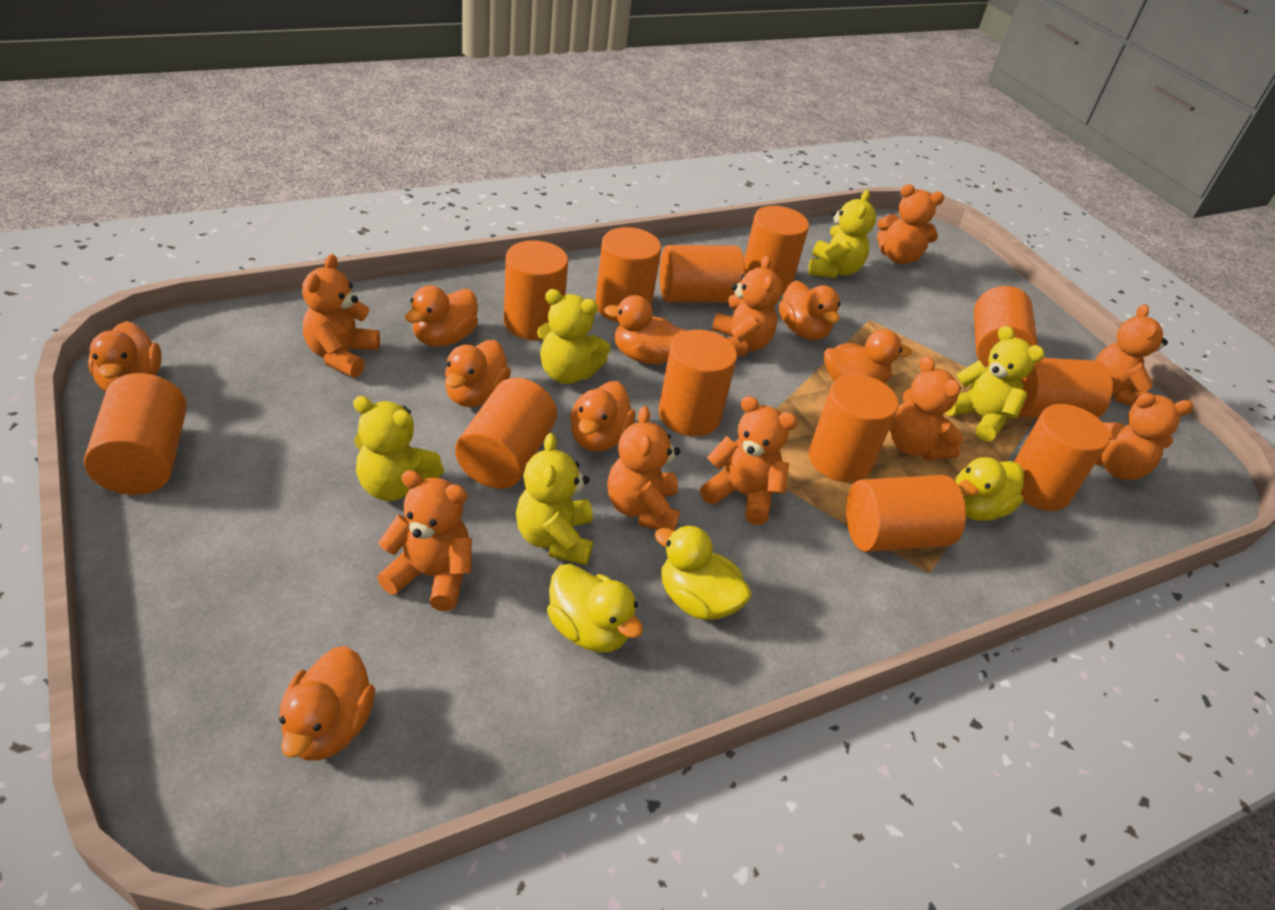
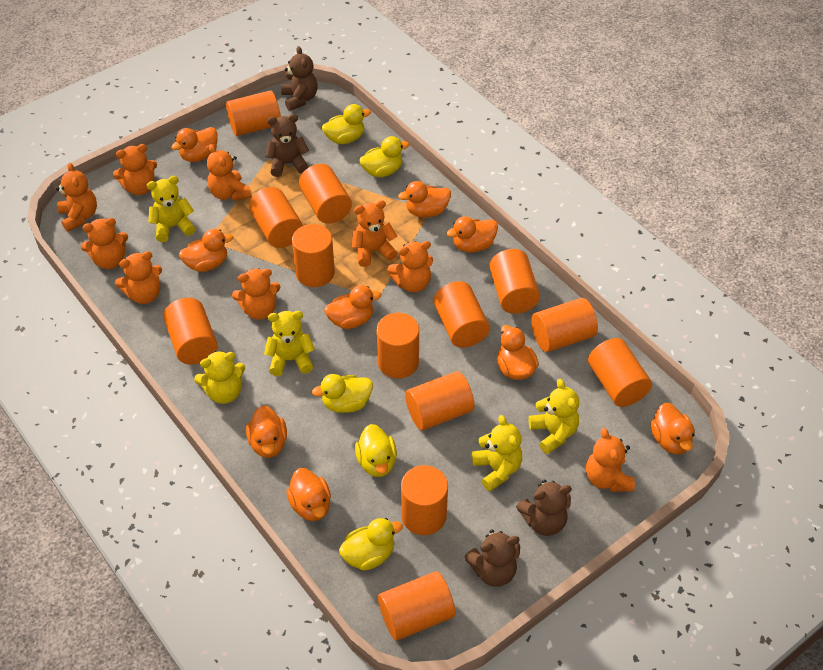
brown teddy bear: none = 0 -> [265,114,309,177] [281,46,318,111] [465,530,520,587] [516,480,572,536] = 4
orange cylinder: [84,373,187,495] [455,378,557,489] [504,240,568,340] [595,227,661,322] [659,245,745,302] [659,330,737,436] [744,206,809,295] [809,374,898,483] [846,475,966,552] [974,286,1038,367] [1014,404,1110,511] [1018,358,1113,418] = 12 -> [163,298,218,364] [226,90,281,136] [249,187,303,248] [292,224,335,287] [299,164,352,224] [376,313,419,379] [378,571,455,641] [401,465,448,535] [405,371,474,430] [434,281,490,348] [489,249,540,314] [531,298,598,352] [588,338,652,407] = 13
orange duck: [88,321,162,392] [280,646,375,761] [405,286,478,347] [445,340,511,407] [570,381,636,452] [604,295,687,364] [779,280,841,340] [824,329,912,384] = 8 -> [171,127,218,162] [179,229,233,272] [246,406,287,458] [286,468,331,521] [324,285,381,329] [398,181,451,218] [447,216,498,253] [497,325,539,380] [650,403,695,454] = 9
yellow duck: [547,564,643,652] [655,525,752,620] [956,457,1024,521] = 3 -> [312,374,373,413] [322,104,371,144] [339,518,403,571] [355,424,397,477] [359,136,409,177] = 5

